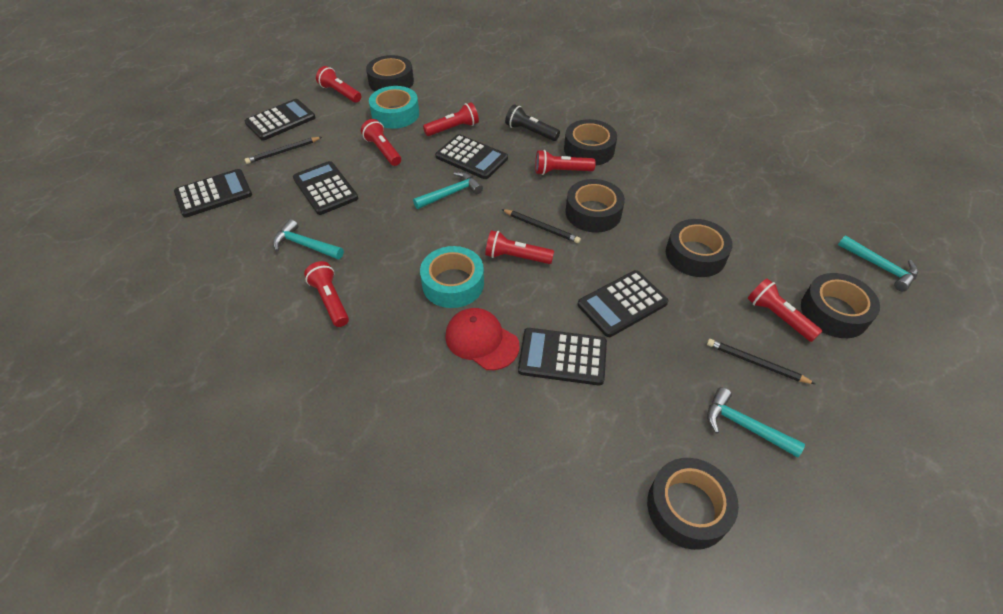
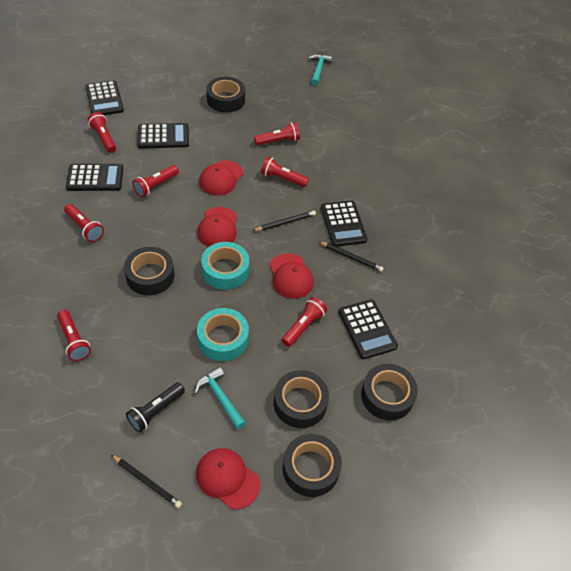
black calculator: [174,169,252,218] [245,99,316,141] [293,161,358,215] [435,134,508,179] [518,328,607,386] [577,270,669,337] = 6 -> [66,164,124,191] [85,80,124,115] [137,123,189,149] [321,201,367,247] [338,299,398,359] = 5
black tape: [366,55,414,91] [564,119,617,166] [565,179,625,232] [647,458,739,550] [666,219,733,277] [801,273,880,338] = 6 -> [124,247,175,295] [206,77,245,112] [274,370,329,428] [283,434,342,497] [361,364,418,420] = 5
red cap: [445,308,519,370] = 1 -> [196,448,260,509] [197,207,237,247] [199,160,243,196] [270,253,314,299] = 4
turquoise hammer: [273,219,344,259] [413,172,483,209] [707,387,805,458] [838,235,918,291] = 4 -> [194,367,246,430] [308,54,333,86] = 2

